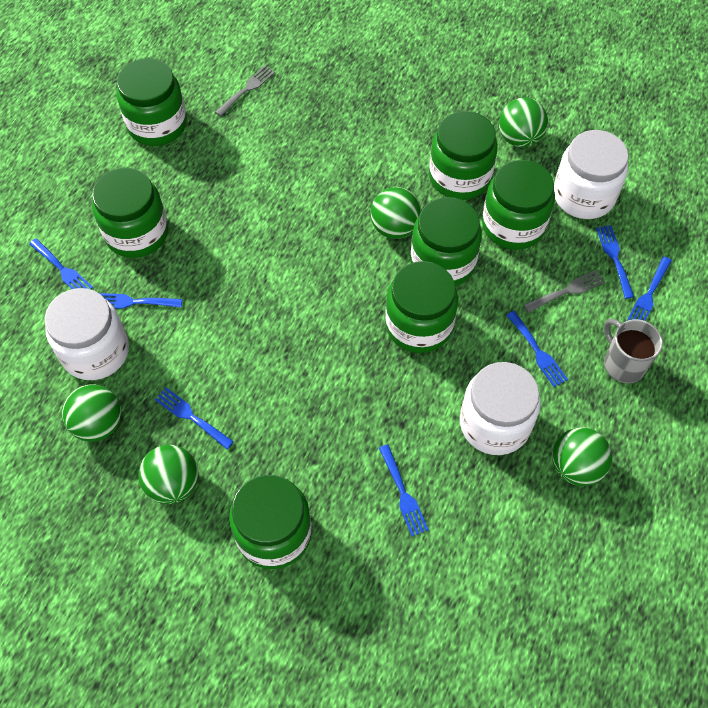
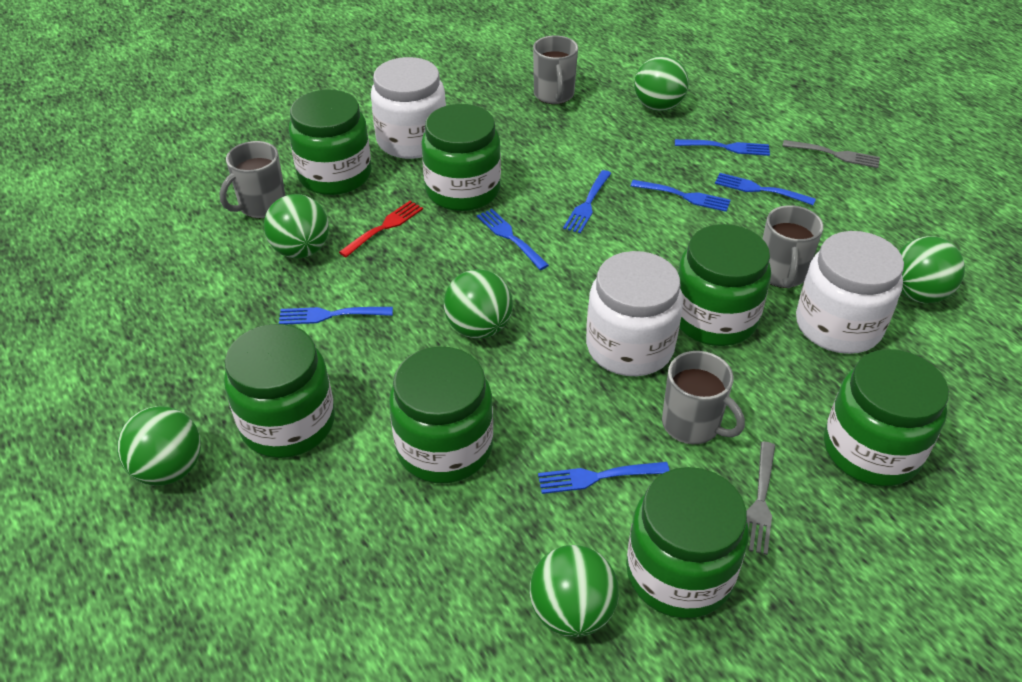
green ball: [62,384,121,442] [138,445,199,504] [370,187,421,239] [499,97,548,147] [552,427,612,486] = 5 -> [117,406,201,486] [264,194,329,258] [444,269,513,339] [529,545,619,637] [634,56,689,111] [899,236,965,303] = 6
grey mug: [604,319,663,383] = 1 -> [220,141,286,218] [533,36,578,104] [662,351,745,444] [763,205,823,288] = 4
red fork: none = 0 -> [339,201,423,257] = 1

